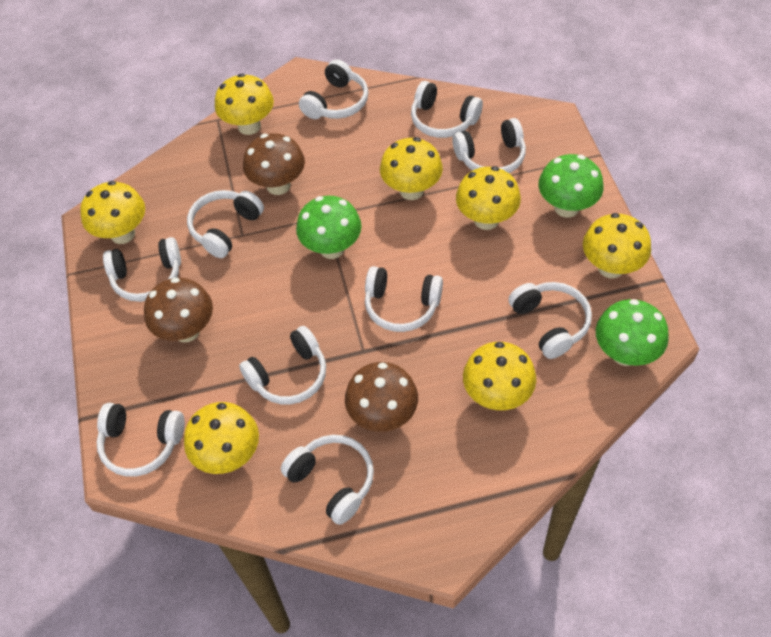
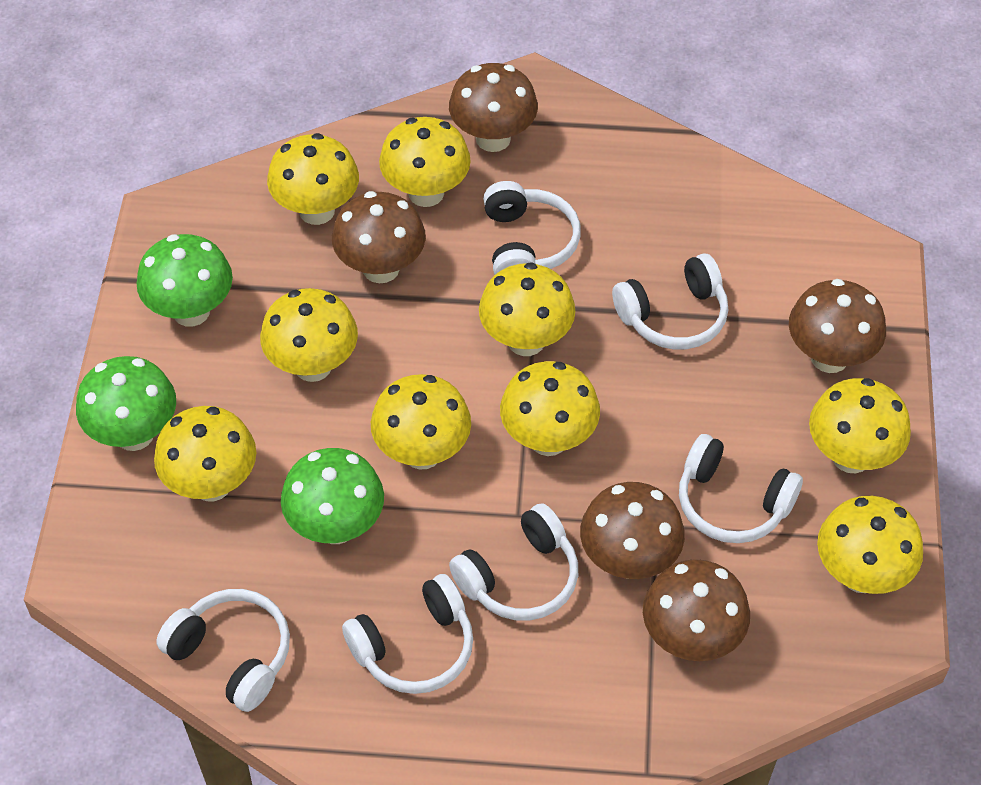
brown mushroom: [144,277,213,342] [243,133,305,195] [345,362,418,432] = 3 -> [332,191,426,283] [449,63,538,152] [580,482,685,579] [643,559,750,661] [789,279,886,373] = 5
white headphones: [97,403,185,477] [103,237,181,302] [187,190,264,258] [239,326,326,405] [281,435,374,525] [299,59,368,119] [365,266,443,332] [411,81,483,138] [452,118,526,173] [508,282,592,359] = 10 -> [156,589,290,712] [342,574,473,694] [449,504,578,621] [483,181,581,274] [612,254,728,350] [679,434,803,543] = 6
yellow mushroom: [80,181,145,244] [184,402,259,474] [215,73,274,135] [380,137,443,200] [456,166,521,230] [463,342,536,410] [583,213,651,278] = 7 -> [154,406,256,501] [260,288,358,382] [267,133,359,225] [371,374,471,470] [379,117,471,207] [479,262,575,356] [500,361,600,456] [809,378,911,473] [817,496,923,594] = 9

